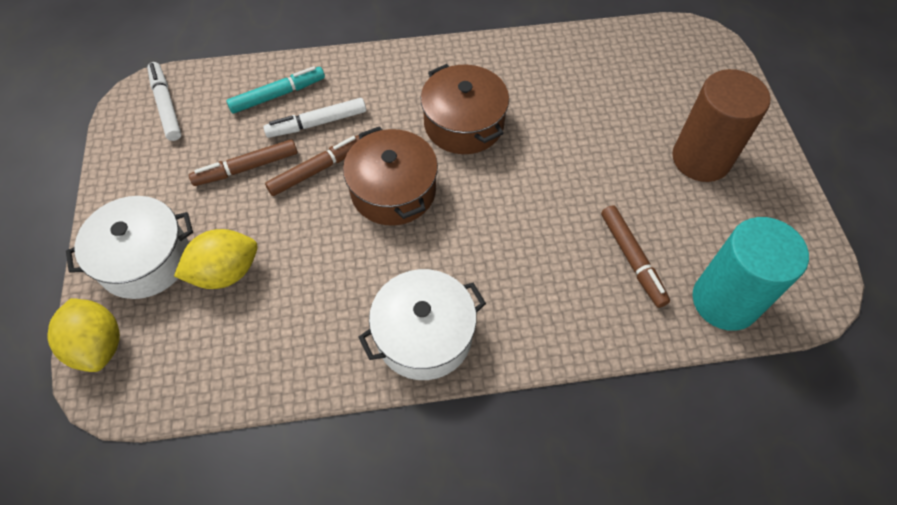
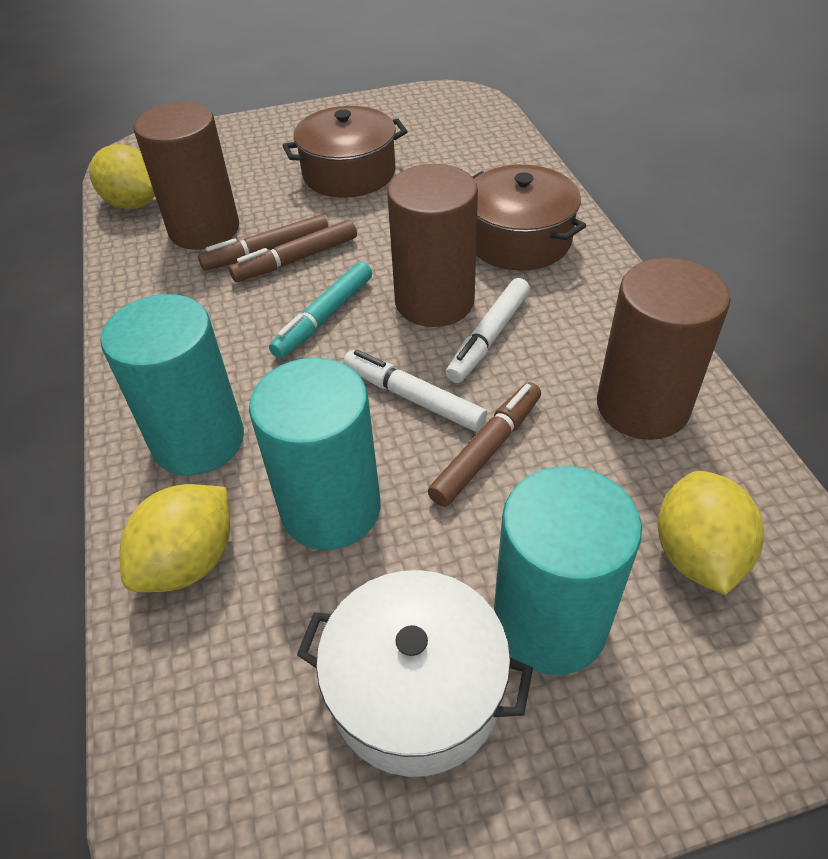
brown cylinder: [672,69,771,182] = 1 -> [134,102,239,250] [387,164,478,327] [597,258,731,440] = 3
turquoise cylinder: [693,217,809,331] = 1 -> [101,294,244,476] [249,358,381,550] [494,466,642,675] = 3
white pot: [66,196,193,299] [358,269,486,380] = 2 -> [297,570,533,777] = 1
yellow lemon: [48,298,120,372] [174,229,258,289] = 2 -> [89,144,155,209] [120,484,230,592] [658,471,764,595] = 3

